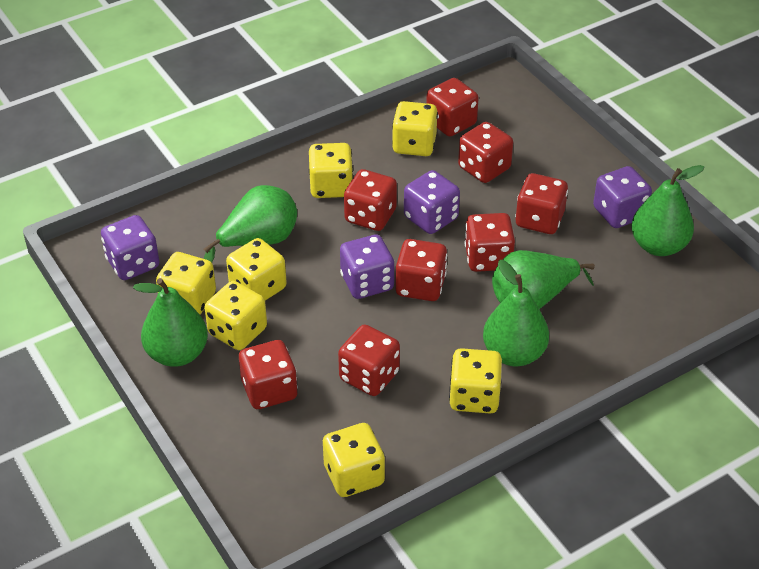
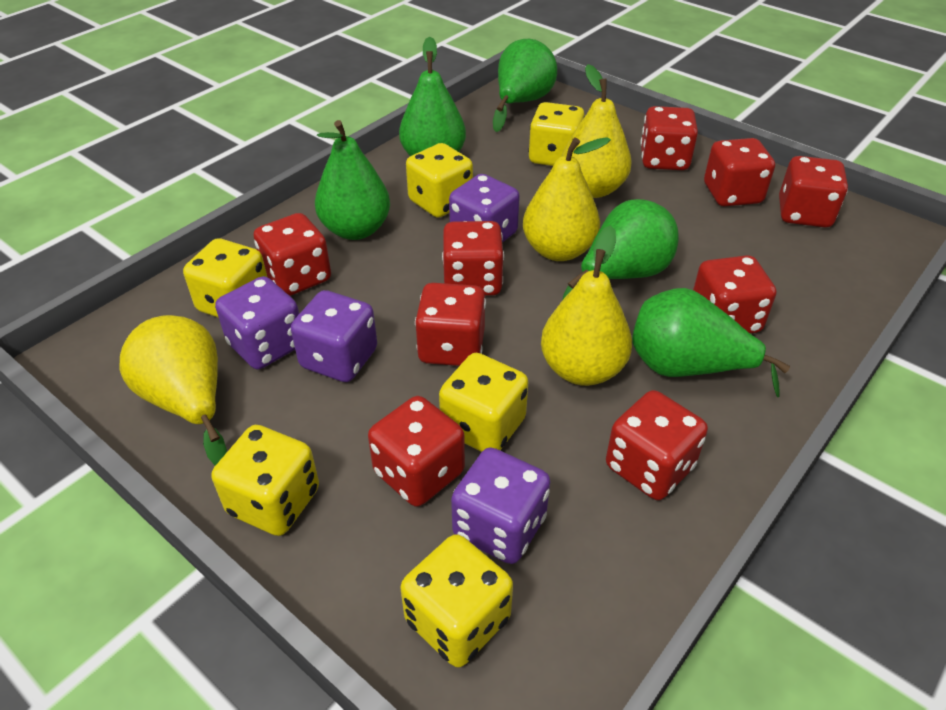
red dice: [239,340,298,409] [338,325,400,396] [344,169,397,231] [395,239,447,301] [426,78,479,137] [458,122,513,183] [465,213,515,272] [515,173,568,234] = 8 -> [253,213,331,296] [368,396,465,507] [415,283,486,366] [442,221,504,296] [606,390,708,500] [640,106,698,170] [693,255,776,334] [704,138,775,206] [779,156,848,227] = 9
yellow dice: [156,252,216,315] [205,281,267,350] [226,238,287,301] [309,143,353,198] [323,423,385,497] [392,101,438,156] [449,348,502,413] = 7 -> [183,238,267,318] [212,425,319,536] [400,534,513,667] [406,143,473,218] [439,353,528,452] [528,102,585,166] = 6
yellow pear: none = 0 -> [120,315,227,466] [523,137,611,261] [541,225,632,386] [562,64,632,198] = 4

